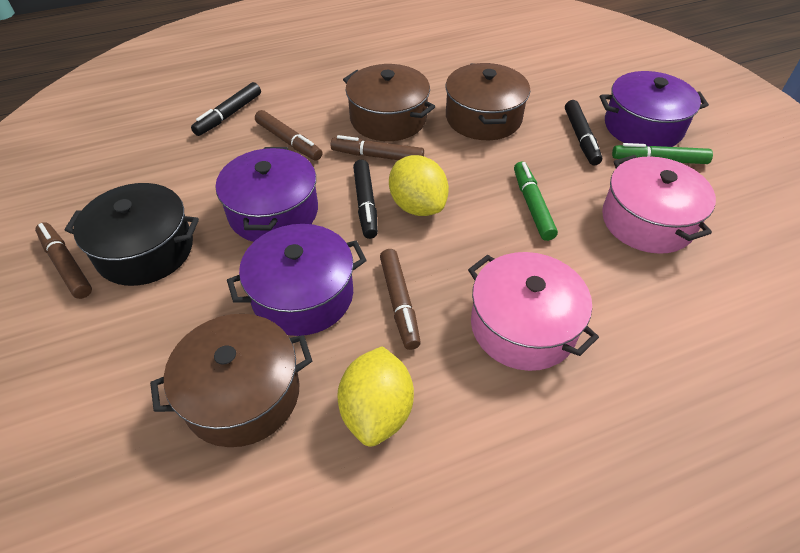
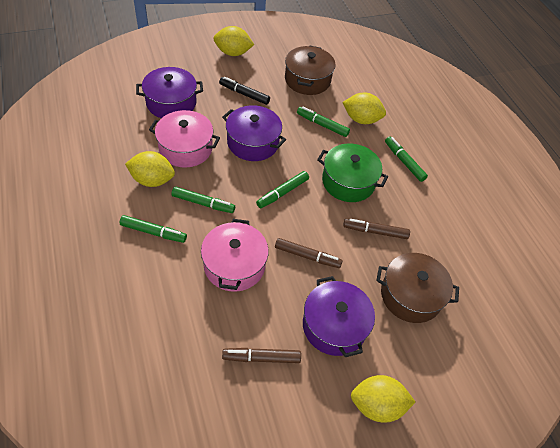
black marker: [191,82,261,136] [353,160,378,239] [565,100,602,166] = 3 -> [219,77,270,105] = 1
black pot: [65,183,199,286] = 1 -> none = 0
brown marker: [35,222,92,299] [255,110,322,161] [331,135,424,160] [380,249,421,350] = 4 -> [222,348,301,363] [275,238,343,268] [343,219,410,239] = 3
brown pot: [150,314,312,447] [343,64,435,141] [446,63,530,140] = 3 -> [285,45,335,95] [376,253,459,323] = 2
green marker: [514,162,558,241] [612,143,713,164] = 2 -> [120,215,187,243] [171,186,235,213] [256,171,309,208] [297,107,350,137] [385,137,428,182] = 5
green pot: none = 0 -> [317,143,388,202] = 1
yellow lemon: [337,346,414,447] [389,155,449,216] = 2 -> [125,151,175,187] [214,26,254,56] [342,93,386,124] [351,375,415,423] = 4

